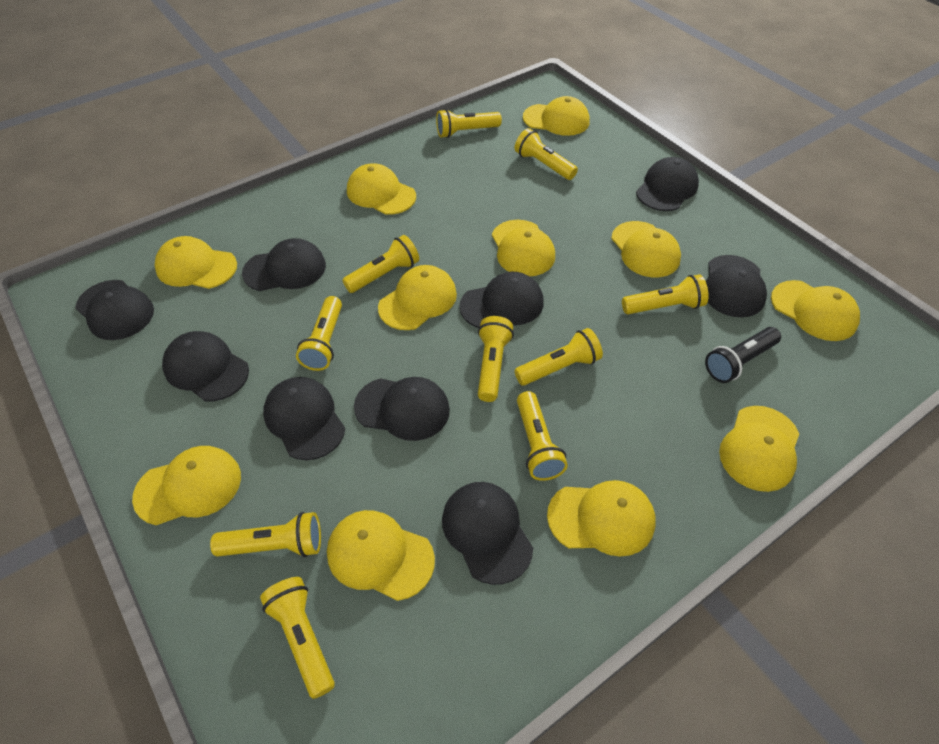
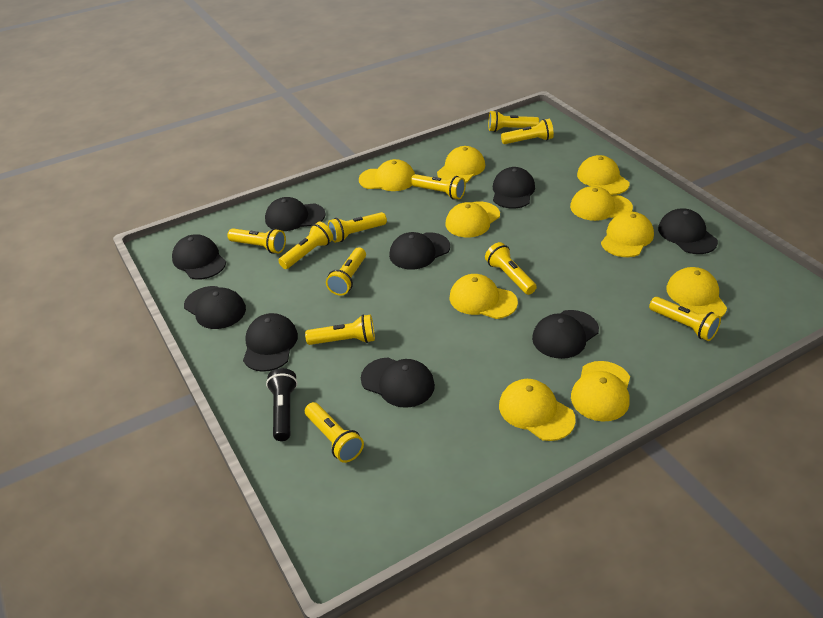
yellow cap: [132,446,241,525] [155,236,237,289] [327,510,435,601] [347,163,416,215] [378,265,457,330] [492,220,555,276] [523,96,589,136] [547,480,656,557] [611,221,681,277] [719,406,799,492] [771,280,860,341] = 11 -> [359,159,415,191] [437,146,485,183] [445,201,500,237] [450,274,518,319] [499,379,576,441] [570,186,633,221] [571,361,630,422] [577,155,629,195] [601,212,654,257] [666,267,727,317] = 10
yellow flashlight: [210,512,321,557] [260,577,335,699] [296,296,342,371] [342,235,419,293] [436,109,502,138] [478,316,514,402] [515,128,578,180] [515,328,603,386] [517,391,568,481] [622,274,709,314] = 10 -> [227,228,286,254] [278,221,333,269] [305,315,375,345] [305,402,364,463] [326,247,366,296] [328,212,387,243] [411,174,466,199] [485,242,537,295] [488,110,539,132] [501,119,554,144] [649,297,721,341] = 11

